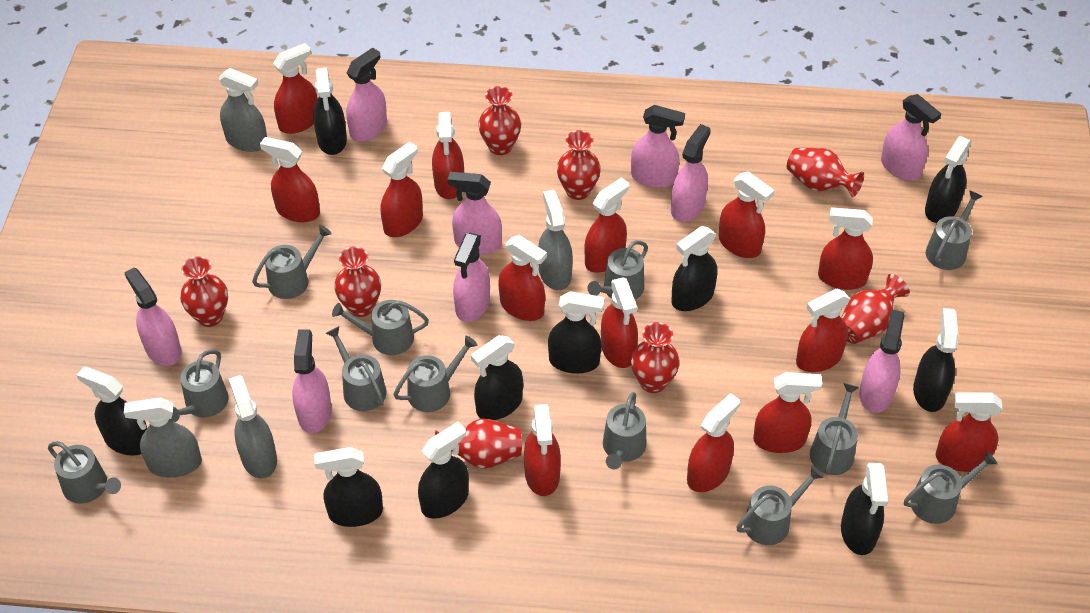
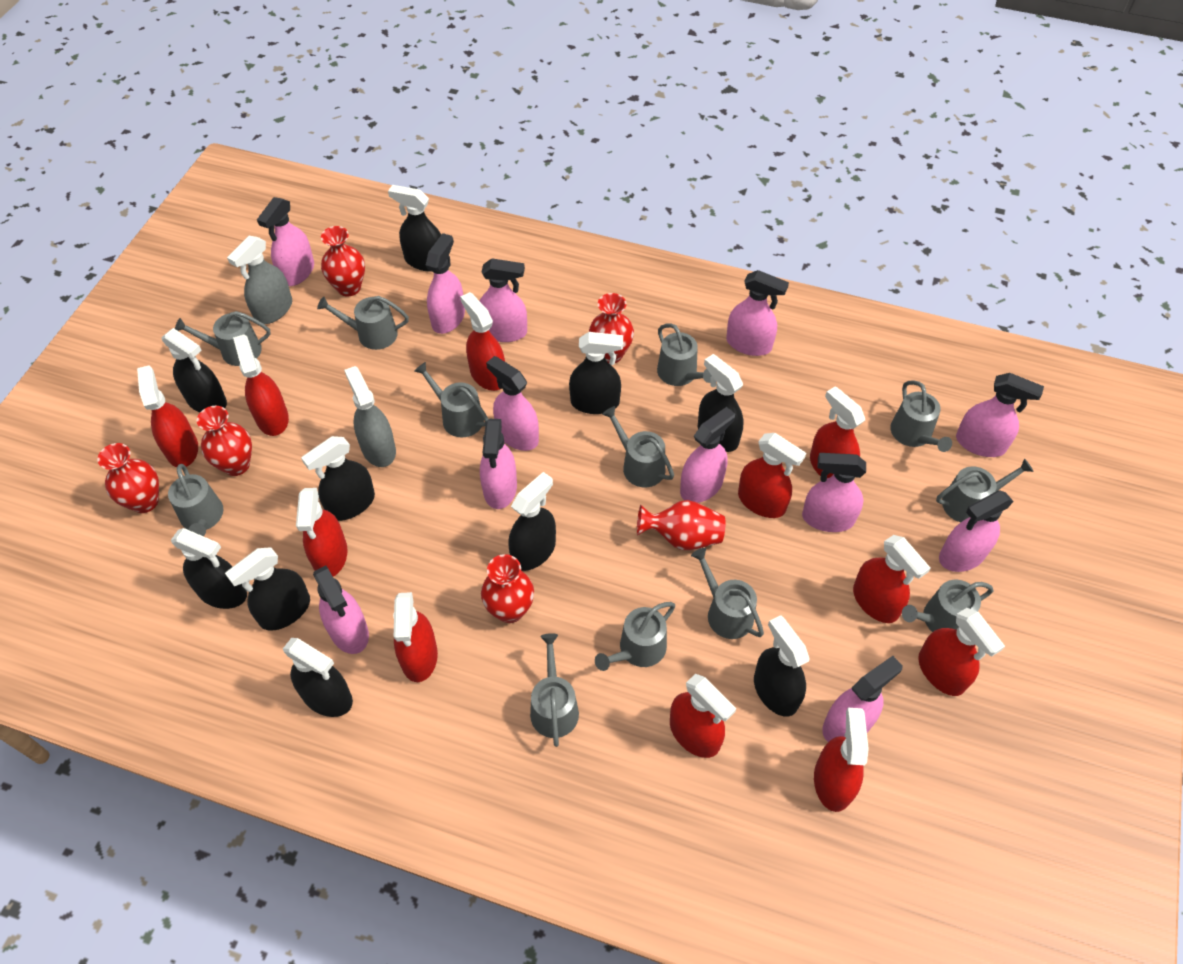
grey spray bottle: [124,397,202,477] [218,68,267,152] [229,375,277,479] [538,190,573,290] = 4 -> [227,236,292,324] [344,366,396,467] = 2
pink spray bottle: [124,267,181,366] [292,329,332,433] [346,48,387,142] [447,172,502,254] [453,233,490,322] [631,105,685,188] [671,124,711,222] [859,310,905,413] [881,94,942,181] = 9 -> [257,197,314,286] [313,566,369,654] [426,233,465,334] [480,258,527,342] [480,419,517,509] [486,356,539,451] [680,407,735,503] [726,270,789,356] [802,453,866,532] [822,656,903,742] [939,491,1014,572] [956,373,1044,457] = 12
red spray bottle: [260,137,320,222] [273,43,318,134] [380,141,423,237] [432,112,464,199] [498,235,547,321] [524,404,561,496] [584,177,629,273] [601,277,638,368] [687,393,740,492] [718,171,775,258] [753,372,822,453] [796,289,850,372] [818,207,873,290] [936,392,1003,472] = 14 -> [137,365,198,467] [233,334,289,436] [296,488,347,577] [393,592,438,682] [460,292,505,391] [670,674,736,758] [738,433,806,518] [810,386,865,478] [814,708,869,812] [853,535,931,623] [918,608,1005,696] = 11
red vase: [180,256,228,327] [334,246,381,317] [435,419,522,469] [478,86,521,155] [557,130,601,200] [631,322,680,393] [787,148,864,197] [841,274,910,344] = 8 -> [98,443,159,513] [197,406,252,476] [321,226,365,296] [481,554,534,623] [589,293,634,363] [637,500,726,550] = 6

